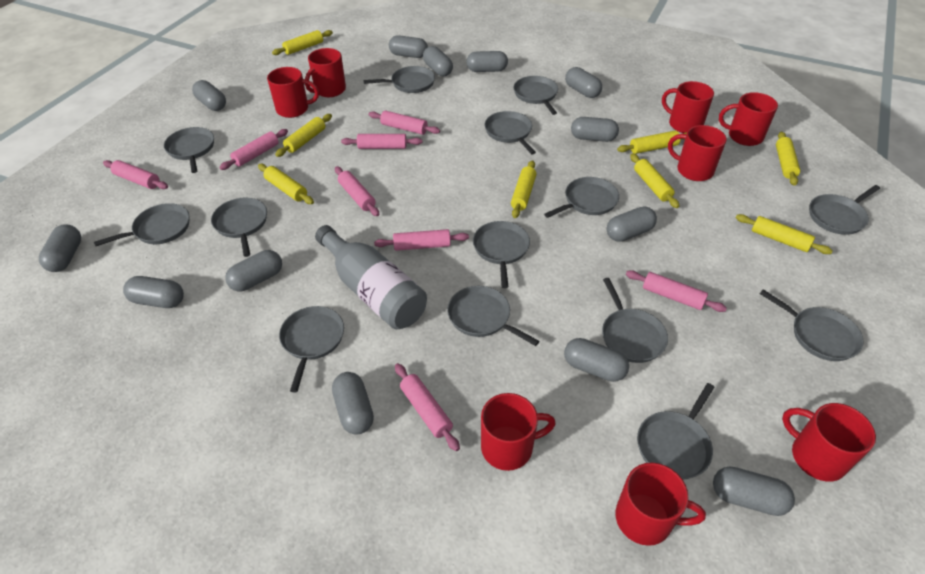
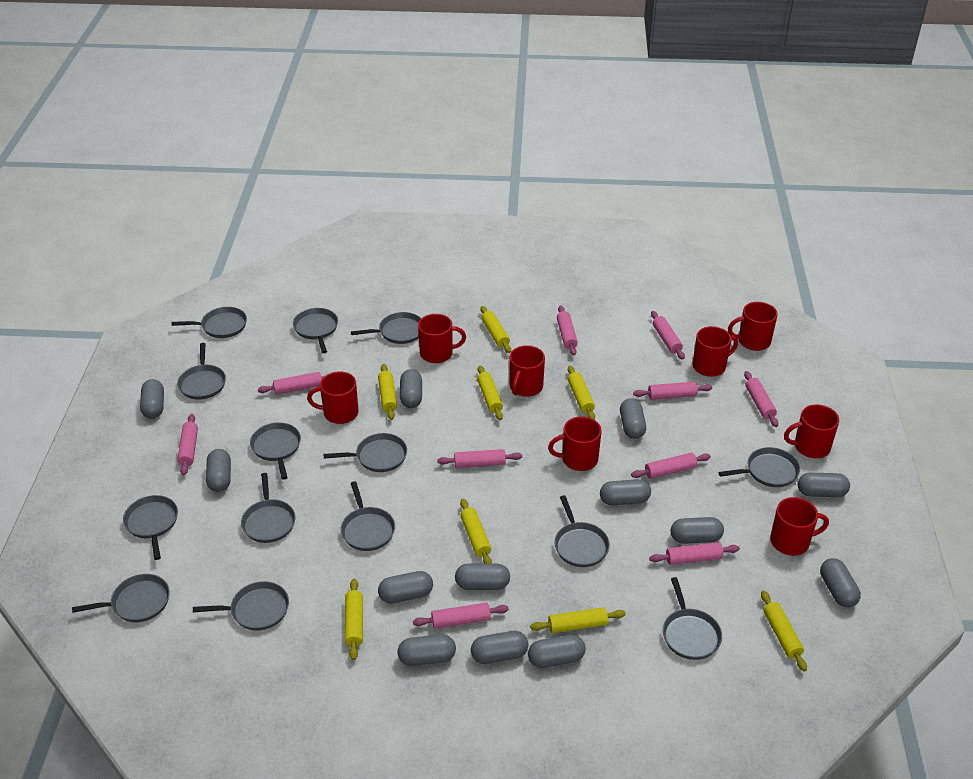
grey bottle: [315,225,427,329] = 1 -> none = 0
pink rolling pin: [103,160,168,189] [219,129,288,170] [335,166,379,216] [341,134,422,149] [369,110,440,135] [374,229,469,251] [395,363,460,451] [626,270,727,312] = 8 -> [177,414,198,475] [258,372,324,394] [413,603,509,629] [437,449,522,468] [557,305,578,356] [631,453,711,479] [633,382,712,400] [649,542,740,565] [651,311,685,360] [744,371,778,427] = 10

